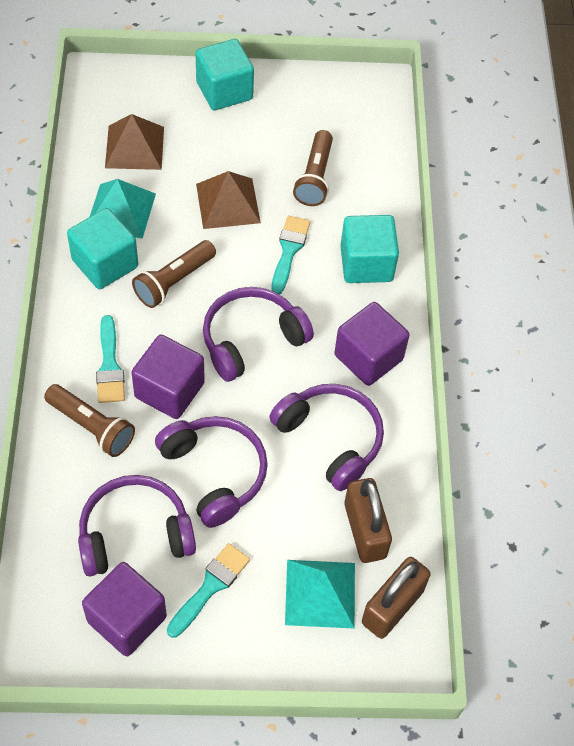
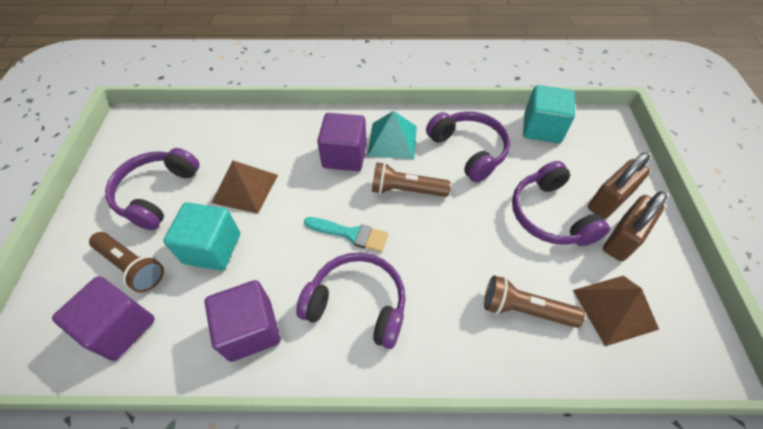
turquoise brush: [96,315,125,403] [167,543,250,638] [271,216,310,294] = 3 -> [304,217,388,252] = 1
turquoise cube: [67,208,138,289] [195,39,254,110] [340,215,399,283] = 3 -> [163,202,240,271] [523,85,575,143] = 2
turquoise pyramid: [90,179,156,239] [285,560,355,629] = 2 -> [368,111,417,160] = 1

